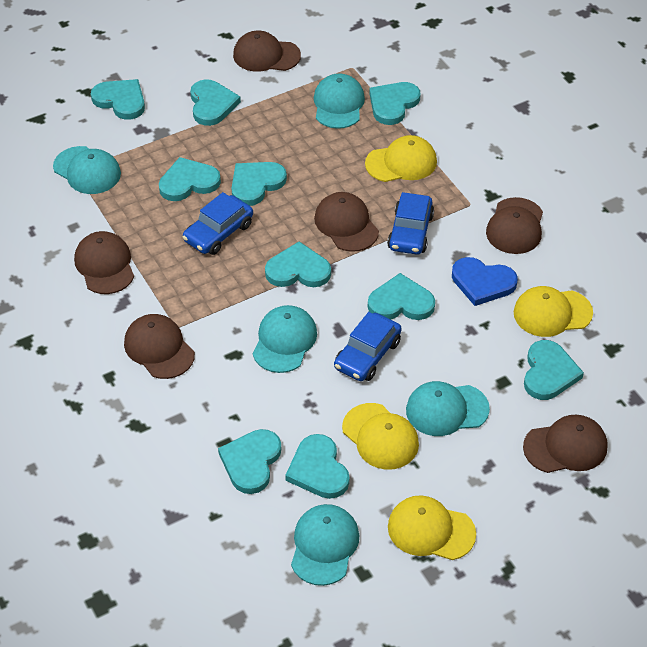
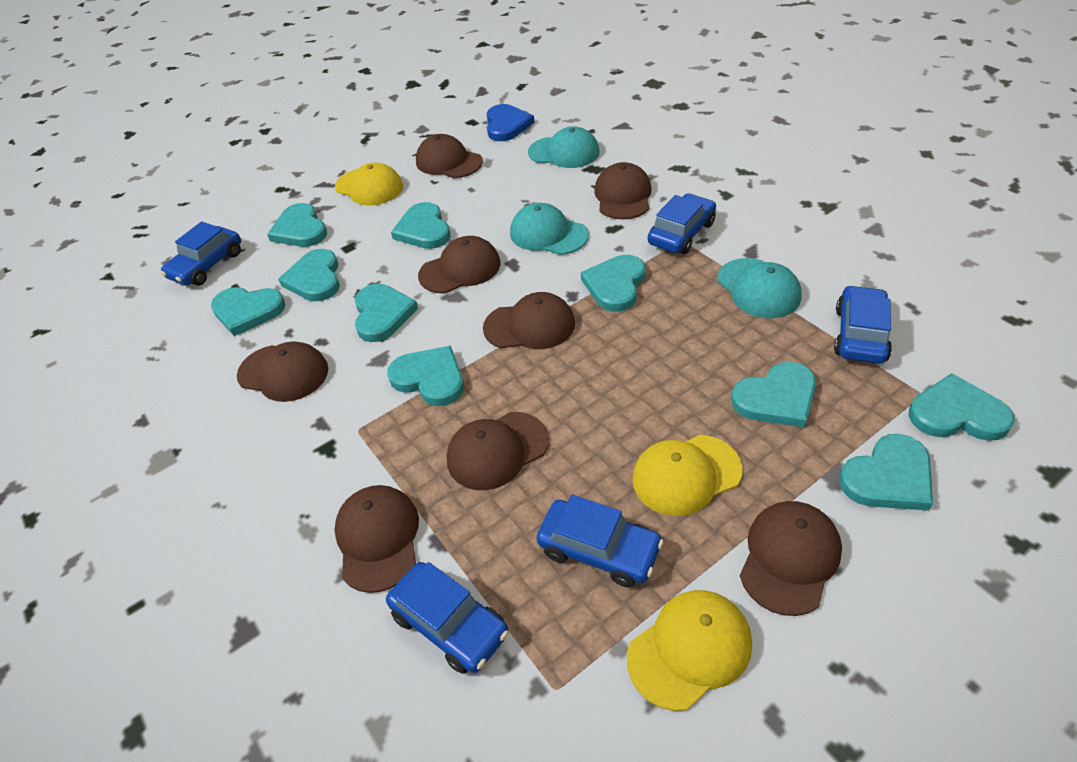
blue car: [182,192,253,255] [334,312,402,381] [387,192,434,255] = 3 -> [161,222,241,286] [386,562,509,674] [536,495,664,588] [648,194,716,254] [834,285,892,364] = 5
brown cap: [74,231,134,294] [124,314,195,379] [233,31,301,72] [314,192,379,252] [486,197,543,254] [523,415,608,473] = 6 -> [237,341,328,402] [334,485,419,593] [416,134,483,178] [418,236,501,293] [447,412,549,490] [483,292,575,349] [594,162,652,219] [740,501,842,616] = 8
turquoise cap: [53,146,121,194] [253,305,317,373] [291,504,359,586] [314,74,365,129] [406,381,490,436] = 5 -> [510,203,589,255] [528,126,600,168] [717,258,802,319] = 3
yellow cap: [342,403,419,470] [365,135,437,182] [388,495,476,560] [514,286,593,337] = 4 -> [335,163,403,206] [627,590,752,711] [632,435,743,516] = 3

